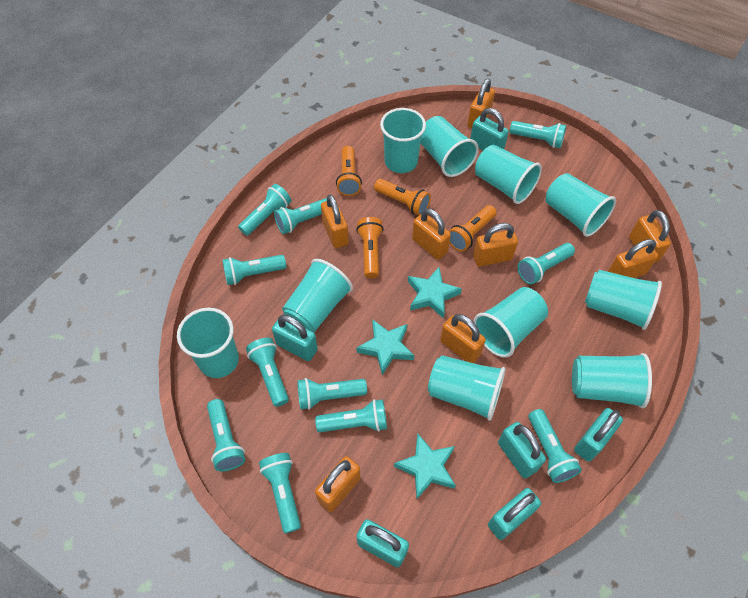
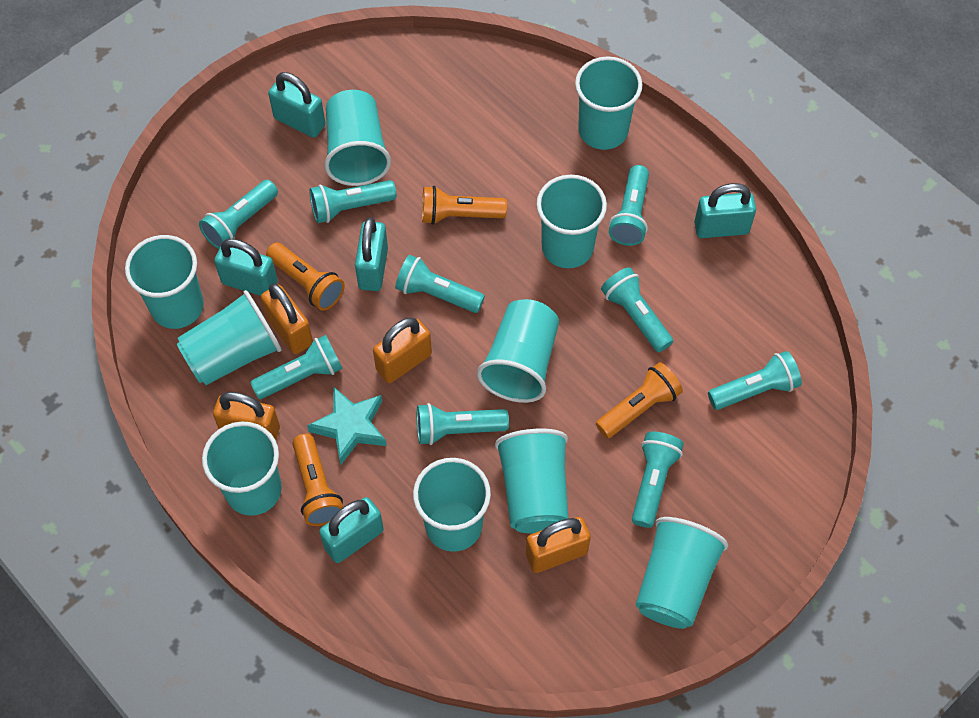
orange padlock: [315,456,361,512] [321,194,349,248] [412,208,451,260] [440,314,486,363] [467,79,495,129] [473,223,518,267] [608,239,658,278] [629,210,671,263] = 8 -> [213,392,280,440] [261,283,313,354] [373,317,432,383] [526,517,591,573] = 4
turquoise flashlight: [207,399,245,471] [222,255,286,285] [238,184,291,236] [246,338,289,407] [259,453,301,533] [274,198,327,234] [297,378,367,410] [315,399,387,432] [509,121,566,148] [517,243,575,284] [528,409,582,483] = 11 -> [199,180,278,249] [250,335,343,399] [309,180,397,223] [395,255,485,313] [417,403,509,445] [601,267,673,352] [609,165,649,246] [632,432,684,528] [708,351,802,410] = 9
turquoise padlock: [272,315,318,361] [356,519,409,567] [470,108,509,150] [488,488,541,540] [498,422,546,478] [574,408,623,462] = 6 -> [214,239,278,296] [268,72,325,138] [319,497,384,563] [355,217,388,291] [694,183,756,238] = 5
turquoise star: [357,320,414,375] [394,434,456,499] [408,267,462,319] = 3 -> [307,386,387,464] = 1

